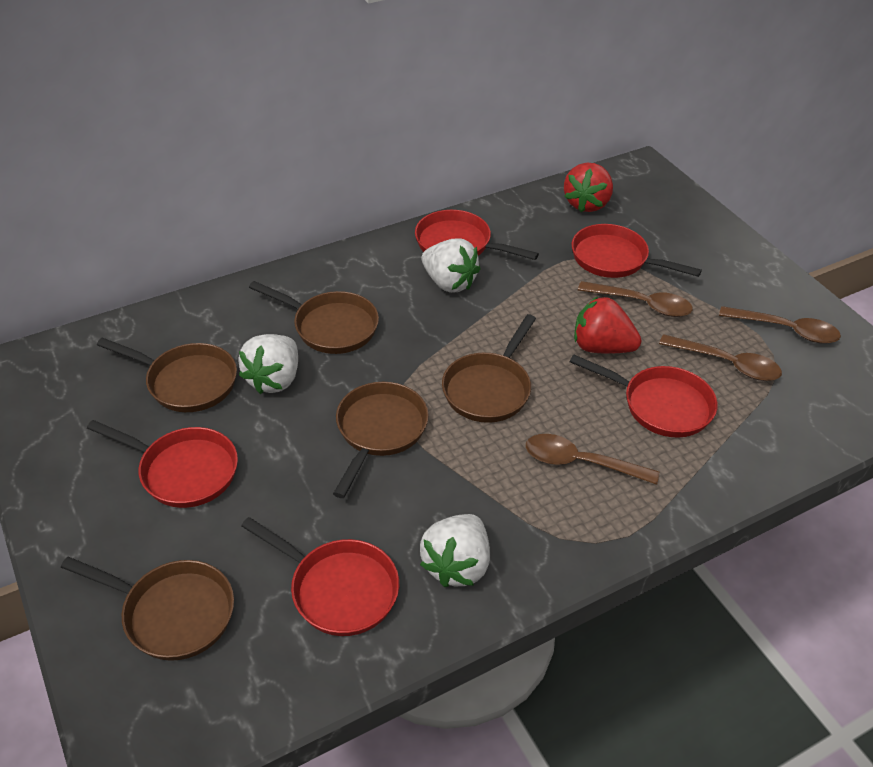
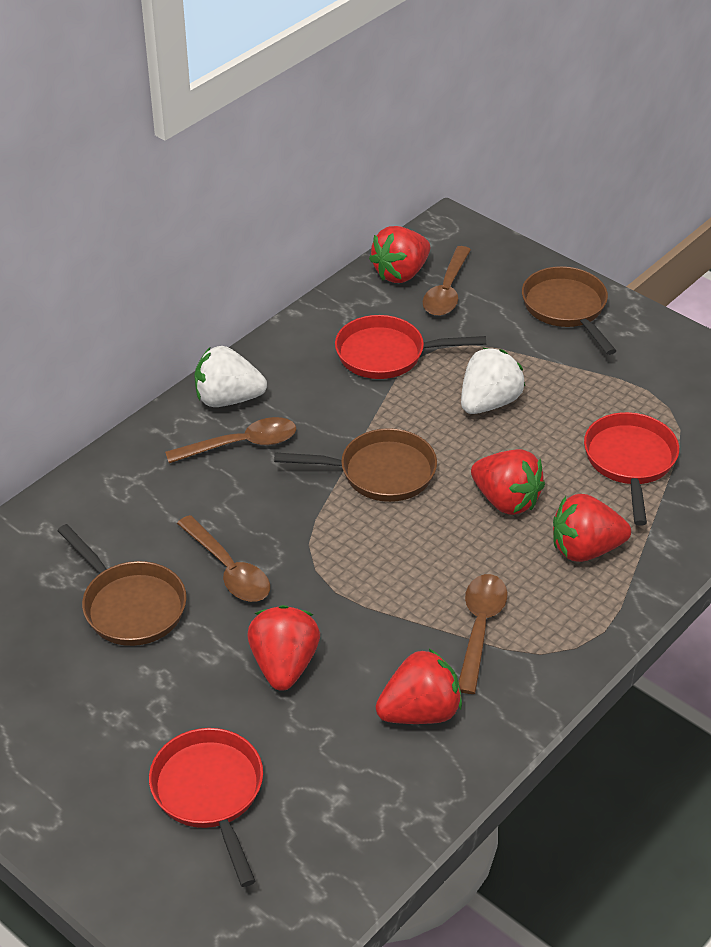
brown pan: [61,557,234,661] [97,338,237,412] [249,281,379,354] [333,382,429,498] [442,314,536,423] = 5 -> [57,524,187,646] [274,428,437,502] [522,266,616,355] = 3
red pan: [87,420,238,508] [241,517,399,636] [415,210,539,260] [570,354,718,438] [572,224,702,278] = 5 -> [149,728,263,887] [335,315,486,379] [584,412,679,526] = 3
red strawberry: [564,163,613,212] [574,297,641,354] = 2 -> [247,605,320,691] [369,226,431,283] [376,648,462,724] [471,449,545,515] [553,494,631,562] = 5
white strawberry: [238,334,298,394] [420,514,490,587] [422,239,480,293] = 3 -> [195,346,267,407] [461,348,525,414] = 2

